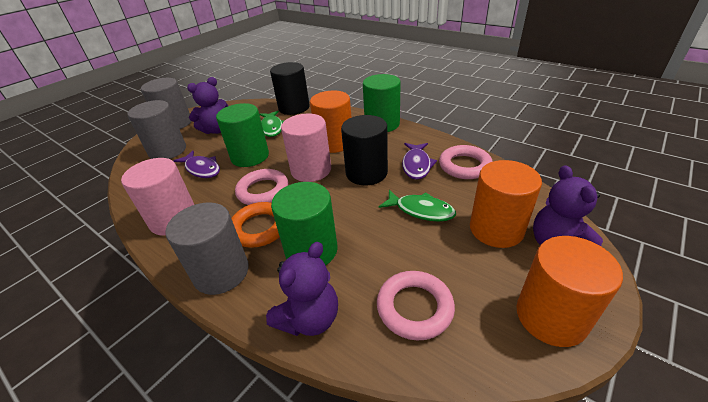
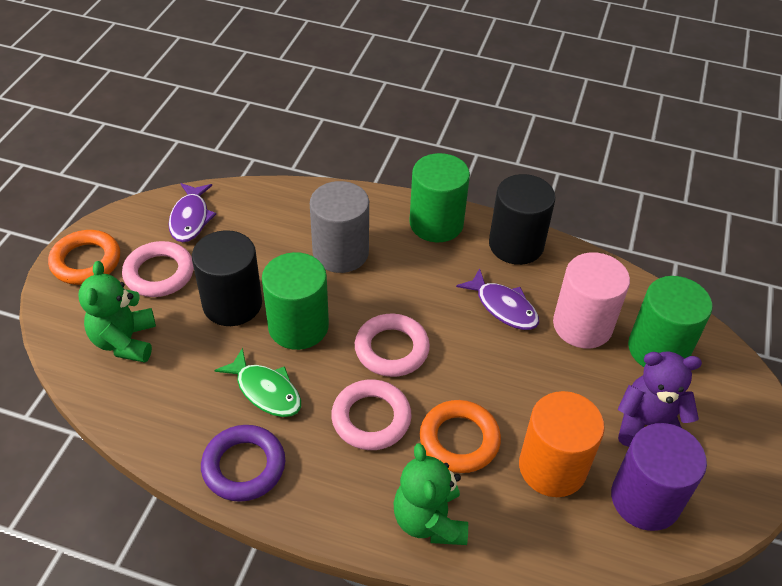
green fish: [259,111,285,137] [379,190,456,222] = 2 -> [214,348,301,417] = 1
green teddy bear: none = 0 -> [79,261,156,363] [393,443,468,545] = 2
grey cylinder: [127,100,186,159] [141,78,191,129] [165,202,249,295] = 3 -> [310,181,369,273] = 1
orange cylinder: [310,90,352,153] [470,160,542,248] [516,236,623,347] = 3 -> [519,391,605,497] = 1
orange ring: [231,202,280,248] = 1 -> [48,230,120,285] [420,400,501,473] = 2
pink cylinder: [121,158,194,236] [281,114,331,182] = 2 -> [553,252,630,348] = 1
purple cylinder: none = 0 -> [611,423,707,531] = 1
purple ring: none = 0 -> [201,425,285,502] = 1
purple teddy bear: [187,77,228,134] [266,242,338,336] [533,165,603,247] = 3 -> [617,352,702,447] = 1

